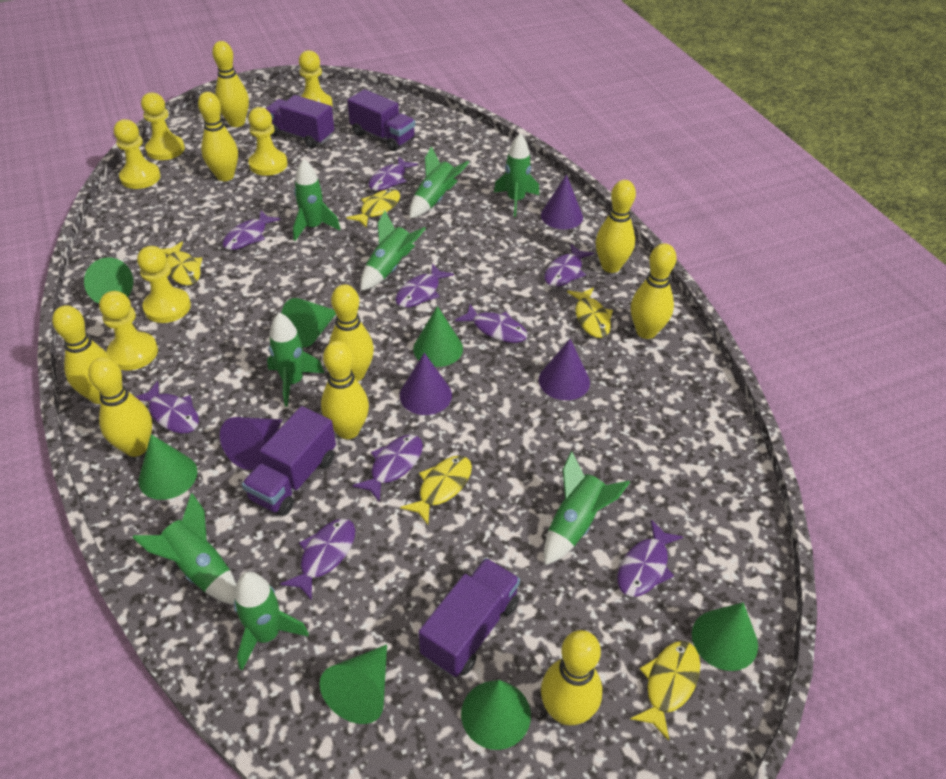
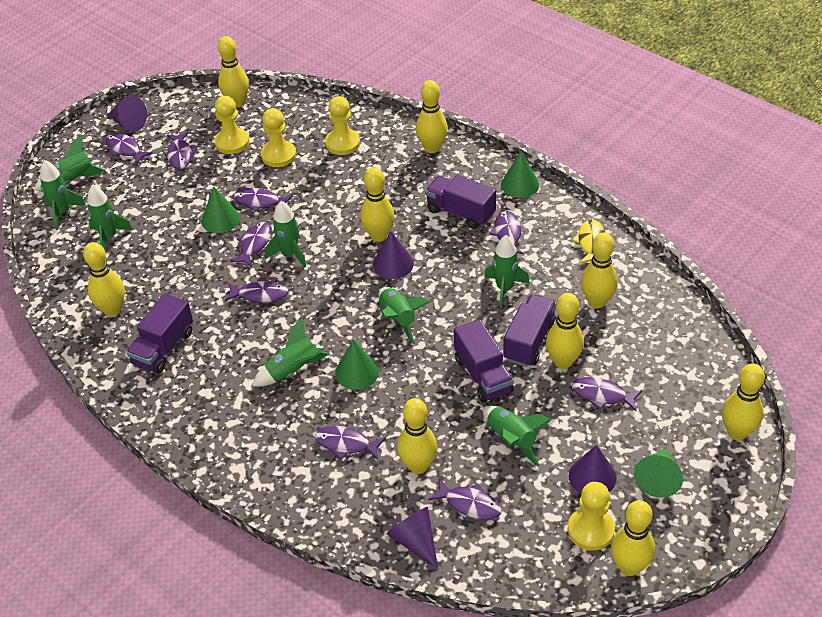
green cone: [84,258,133,304] [139,434,197,500] [282,298,336,347] [320,644,387,724] [413,306,463,367] [461,680,531,750] [692,602,758,671] = 7 -> [201,186,240,233] [335,340,379,390] [501,151,539,198] [634,449,683,498] = 4
yellow fish: [162,241,202,285] [346,189,400,227] [400,456,472,525] [567,287,613,338] [630,641,700,741] = 5 -> [572,219,605,264] = 1
yellow pawn: [99,291,158,370] [114,119,161,189] [137,246,191,323] [141,92,185,160] [248,107,288,176] [299,50,333,106] = 6 -> [214,96,250,154] [261,108,296,167] [325,96,360,155] [568,482,615,551] = 4

